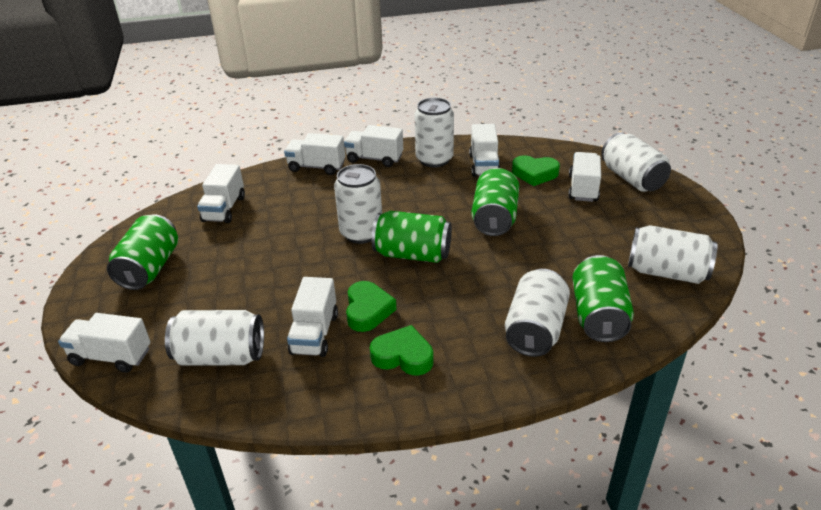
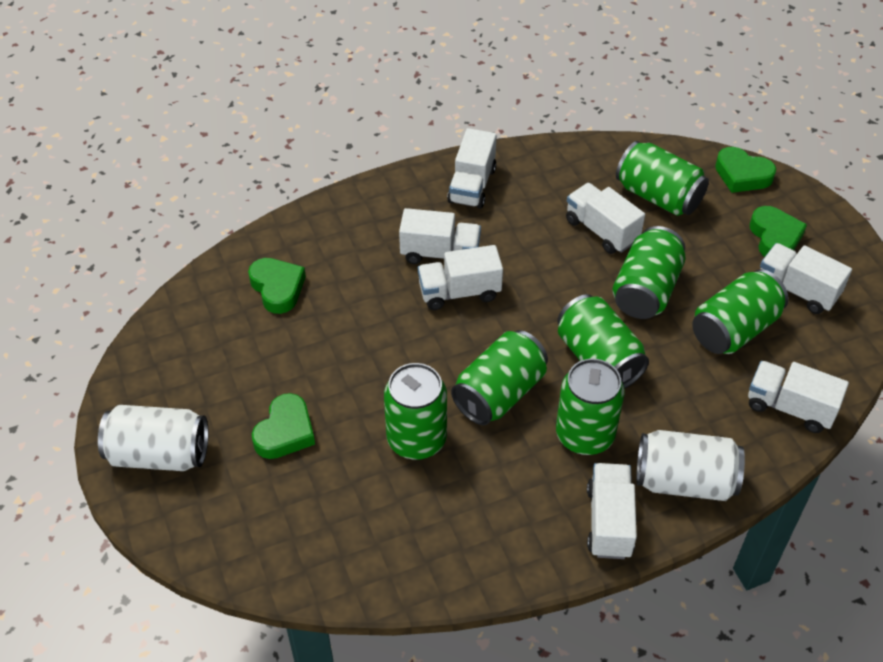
green can: [107,214,178,290] [372,211,452,263] [471,168,519,236] [572,255,634,342] = 4 -> [384,363,447,460] [451,330,548,425] [556,359,625,455] [557,294,649,389] [612,226,686,319] [616,141,709,216] [692,269,789,354] = 7
green heart: [346,281,397,332] [370,325,433,376] [512,155,560,186] = 3 -> [248,258,306,314] [252,393,315,459] [715,147,776,193] [750,206,807,257] = 4
white can: [165,310,264,366] [334,164,382,244] [414,98,454,167] [505,269,570,357] [601,132,671,192] [628,225,718,284] = 6 -> [98,405,208,471] [636,430,745,501] = 2

